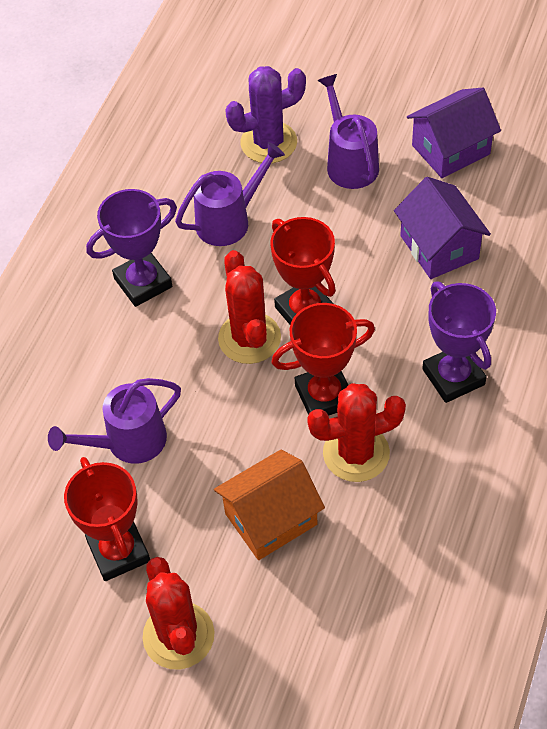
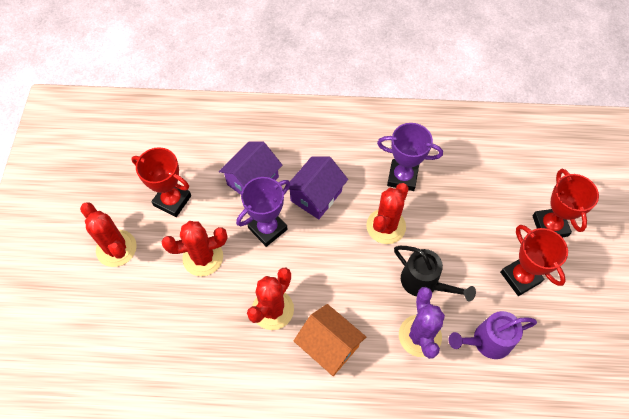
black watering can: none = 0 -> [394,246,476,302] = 1
purple watering can: [48,378,181,464] [175,142,285,246] [317,74,379,189] = 3 -> [449,311,537,359] = 1
red cactus: [142,557,215,669] [218,250,281,364] [307,384,406,482] = 3 -> [80,202,137,267] [162,221,228,276] [247,268,294,330] [366,183,409,244] = 4

